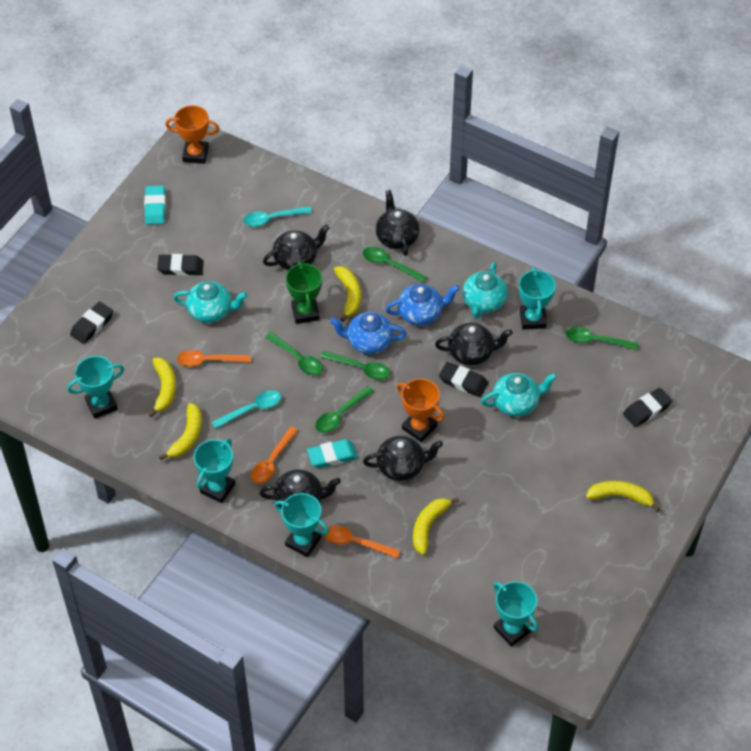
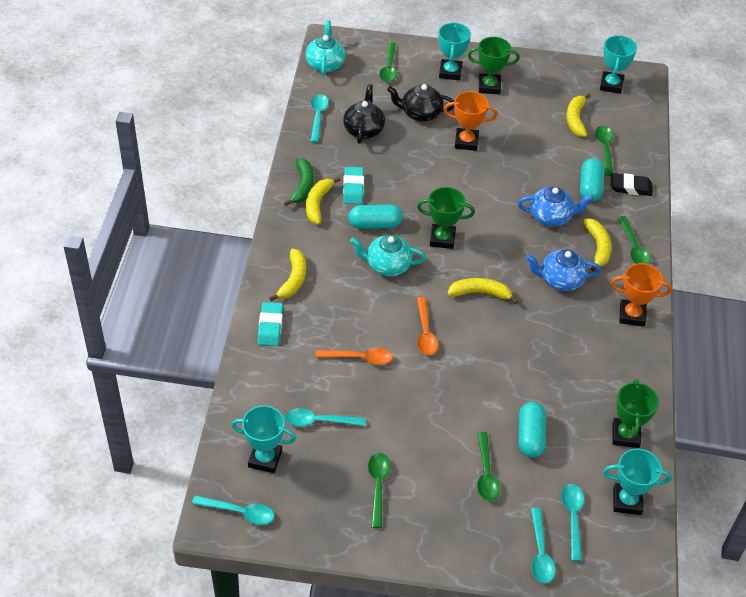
black eraser: [70,302,113,344] [157,254,204,276] [439,362,488,397] [623,388,672,427] = 4 -> [611,173,653,196] = 1
black teapot: [259,470,341,508] [263,224,330,270] [363,436,443,481] [376,190,420,256] [435,323,513,365] = 5 -> [343,84,385,144] [387,84,454,122] = 2
green banana: none = 0 -> [284,158,314,206] = 1
green trophy: [285,261,322,324] = 1 -> [417,187,475,249] [468,37,520,94] [612,379,659,448] = 3
orange spoon: [177,350,251,367] [251,427,298,484] [324,525,400,558] = 3 -> [315,348,393,365] [417,297,438,355] = 2
turquoise capsule: none = 0 -> [348,205,403,229] [519,402,546,458] [580,158,604,202] = 3
turquoise spoon: [212,390,281,429] [243,206,312,227] = 2 -> [192,495,274,525] [285,408,366,427] [311,94,329,143] [531,508,555,583] [561,484,584,561] = 5
turquoise teapot: [173,281,248,323] [463,262,508,319] [481,373,557,417] = 3 -> [306,20,345,76] [350,235,426,276] = 2
turquoise trophy: [67,356,124,419] [194,438,235,503] [274,493,329,557] [493,581,538,647] [519,268,556,330] = 5 -> [231,405,296,473] [438,22,471,81] [600,35,637,94] [603,449,672,515] = 4

